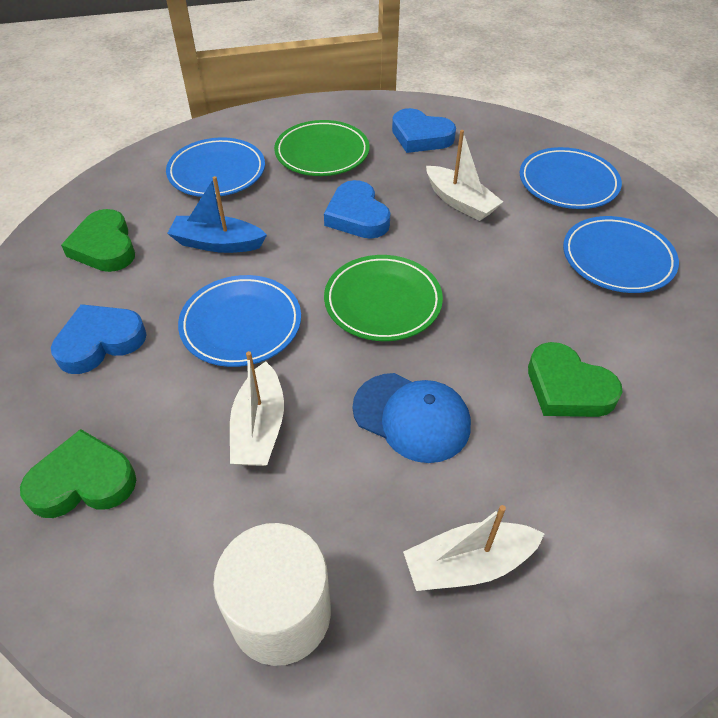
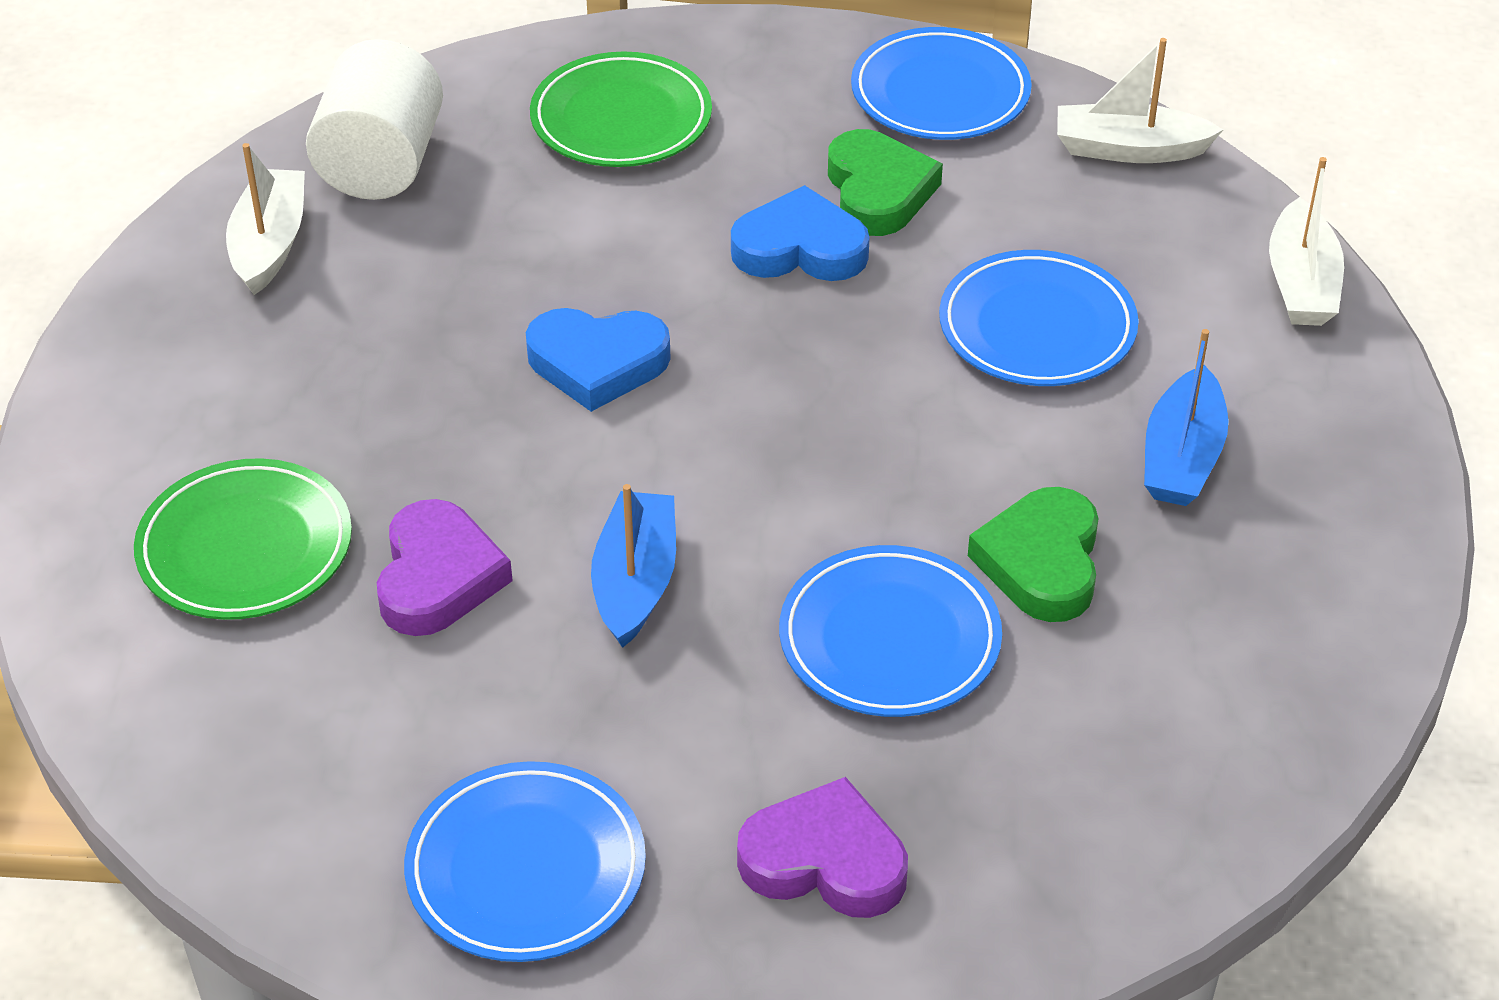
blue boat: [167,176,267,253] = 1 -> [591,484,676,648] [1144,329,1228,506] = 2
blue cap: [353,373,471,463] = 1 -> none = 0
blue heart: [51,304,147,374] [324,180,390,239] [392,108,456,153] = 3 -> [526,308,671,412] [731,185,870,281] = 2
green heart: [20,429,136,518] [61,209,135,272] [528,342,622,417] = 3 -> [828,129,943,236] [968,487,1098,622] = 2
purple heart: none = 0 -> [377,499,513,636] [737,777,908,918] = 2

